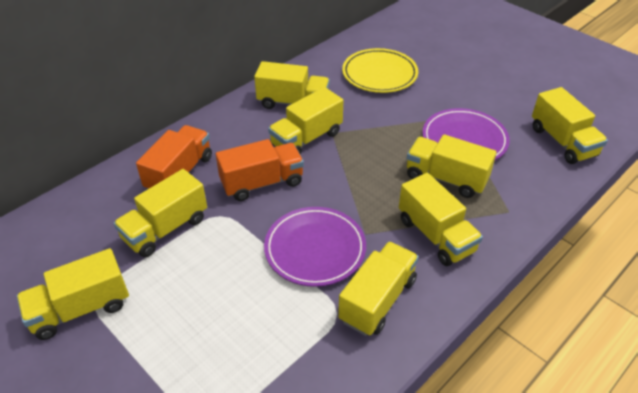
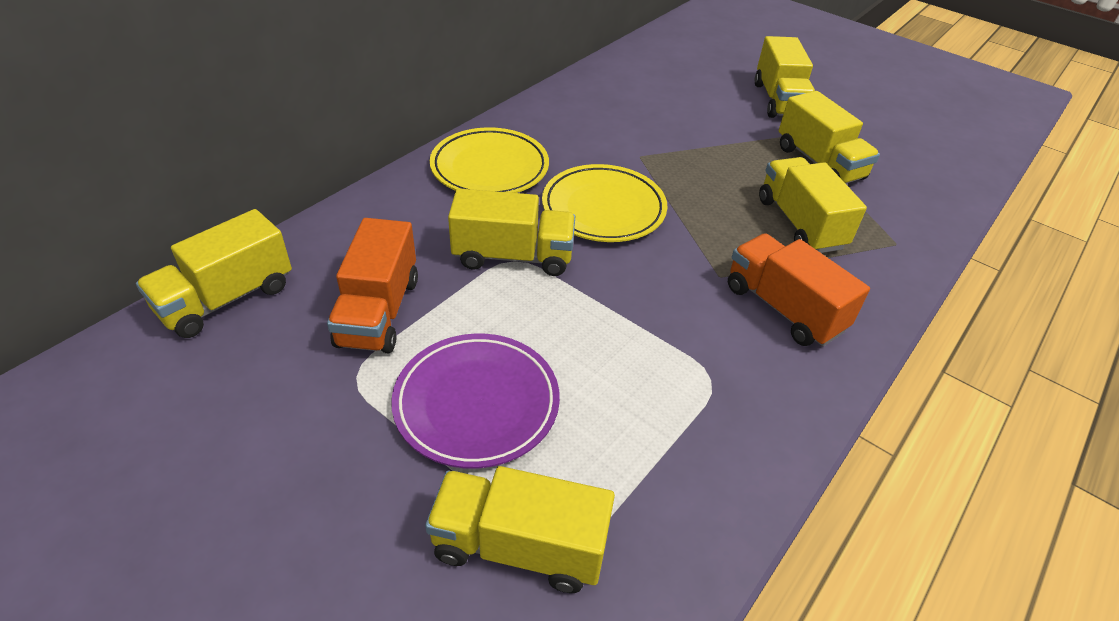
purple plate: [264,207,366,287] [422,108,510,161] = 2 -> [391,333,560,469] = 1
yellow plate: [342,48,418,93] = 1 -> [430,127,549,193] [542,164,667,242] = 2
yellow truck: [17,248,129,340] [113,169,207,257] [254,61,330,109] [268,87,343,155] [338,241,419,336] [399,173,483,266] [406,134,497,198] [532,87,608,164] = 8 -> [136,209,292,338] [425,466,615,593] [448,188,575,276] [755,36,815,118] [759,157,867,253] [779,91,880,184] = 6

